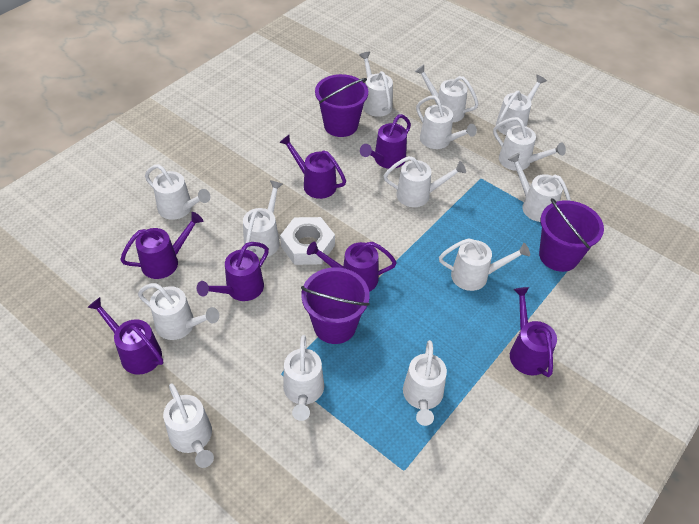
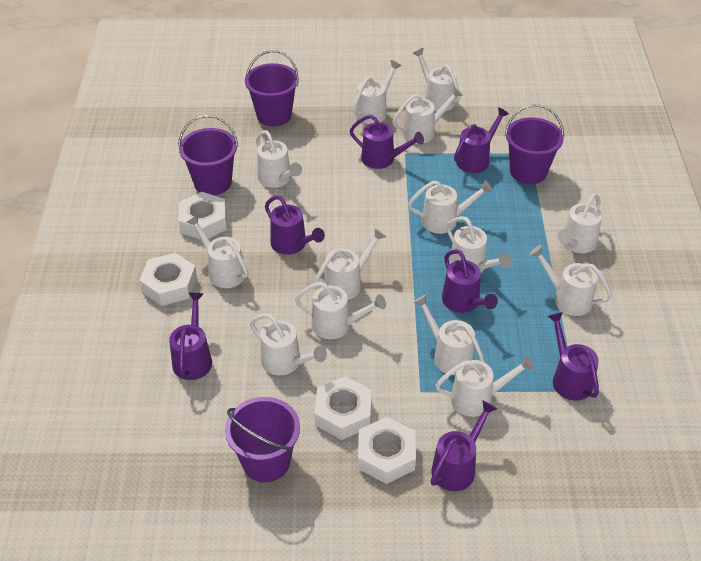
purple bucket: [301,267,370,344] [315,74,368,137] [539,198,604,272] = 3 -> [178,115,238,195] [225,397,300,482] [245,50,299,126] [505,104,564,184] = 4
white nut: [280,217,335,265] = 1 -> [139,253,197,306] [178,192,227,240] [315,376,372,440] [358,417,416,484] = 4

